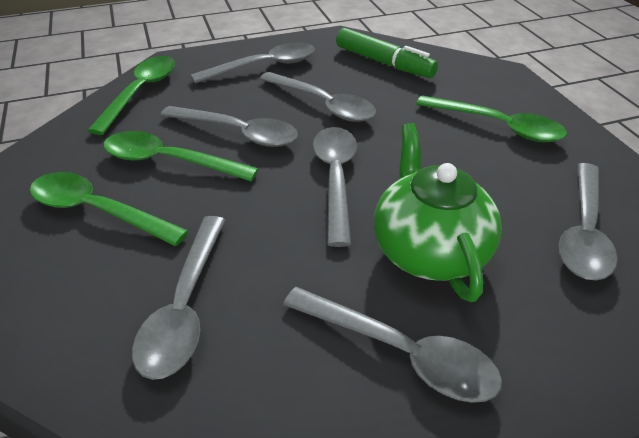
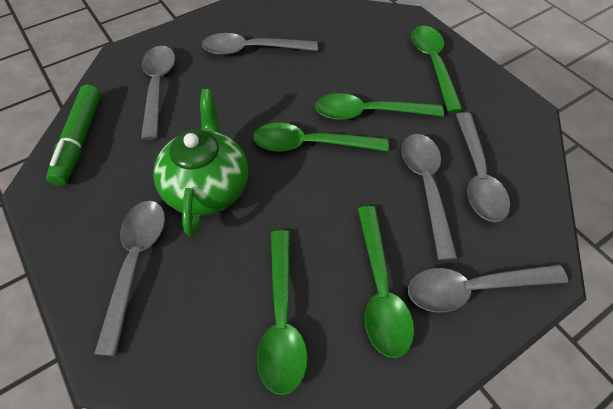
green spoon: [30,172,188,246] [87,56,175,135] [103,131,258,182] [416,95,567,142] = 4 -> [253,123,389,152] [257,230,308,395] [315,93,444,120] [358,206,414,358] [411,26,463,113] = 5
grey spoon: [132,216,225,380] [160,106,298,147] [191,42,315,84] [259,72,376,122] [283,287,502,403] [313,127,357,247] [558,163,618,280] = 7 -> [94,201,165,356] [141,46,175,140] [202,33,318,55] [401,134,458,261] [408,264,568,312] [456,112,510,222] = 6

